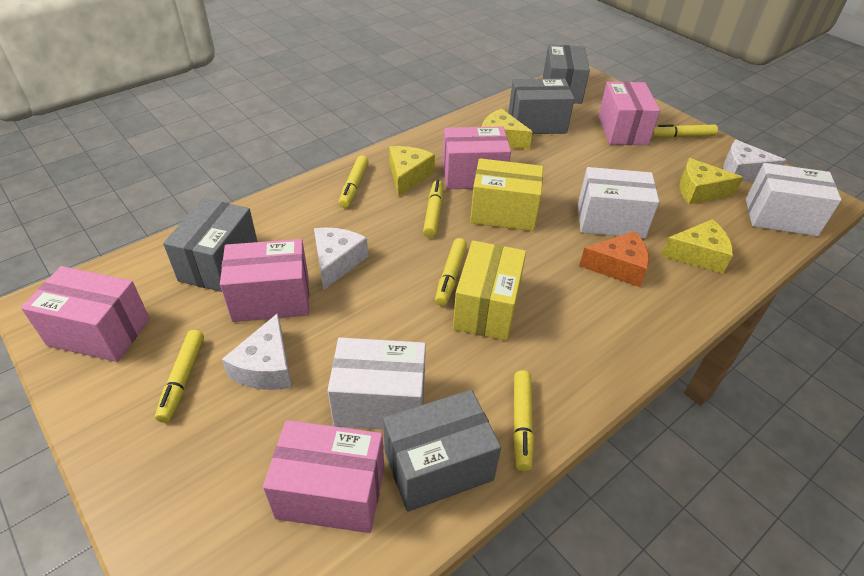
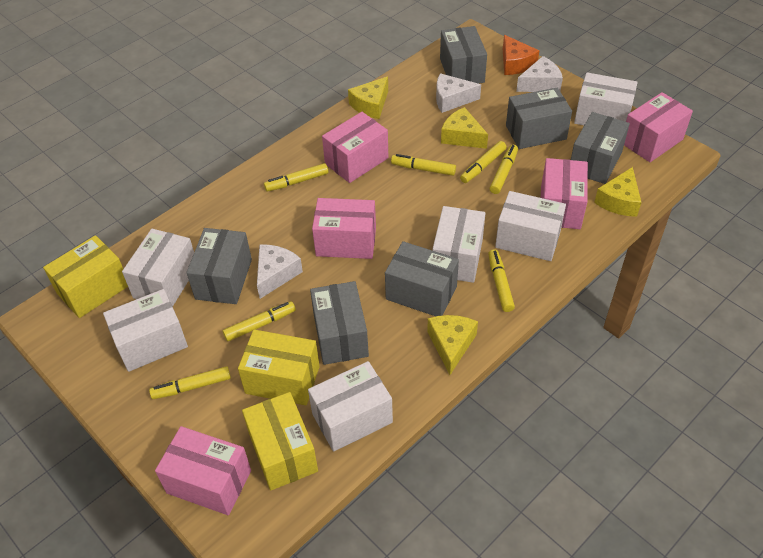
grey box: [163,198,258,292] [383,390,501,512] [508,79,575,134] [543,44,590,104] = 4 -> [186,228,252,304] [310,281,369,365] [385,241,459,316] [440,26,487,84] [506,88,572,149] [571,112,630,184] = 6
white box: [328,338,426,430] [578,167,659,239] [746,163,841,236] = 3 -> [103,289,188,372] [122,229,194,306] [308,361,393,452] [432,206,485,283] [495,191,566,261] [574,72,638,125] = 6
yellow box: [453,240,526,341] [470,158,543,231] = 2 -> [43,235,128,318] [238,329,320,405] [242,392,318,490] = 3
yellow marker: [155,330,204,423] [339,155,369,208] [423,180,443,238] [435,238,467,306] [513,370,534,471] [652,124,718,138] = 6 -> [149,366,231,399] [223,301,296,342] [264,163,328,192] [391,154,456,176] [460,141,507,183] [488,249,515,312] [490,145,518,194] = 7

